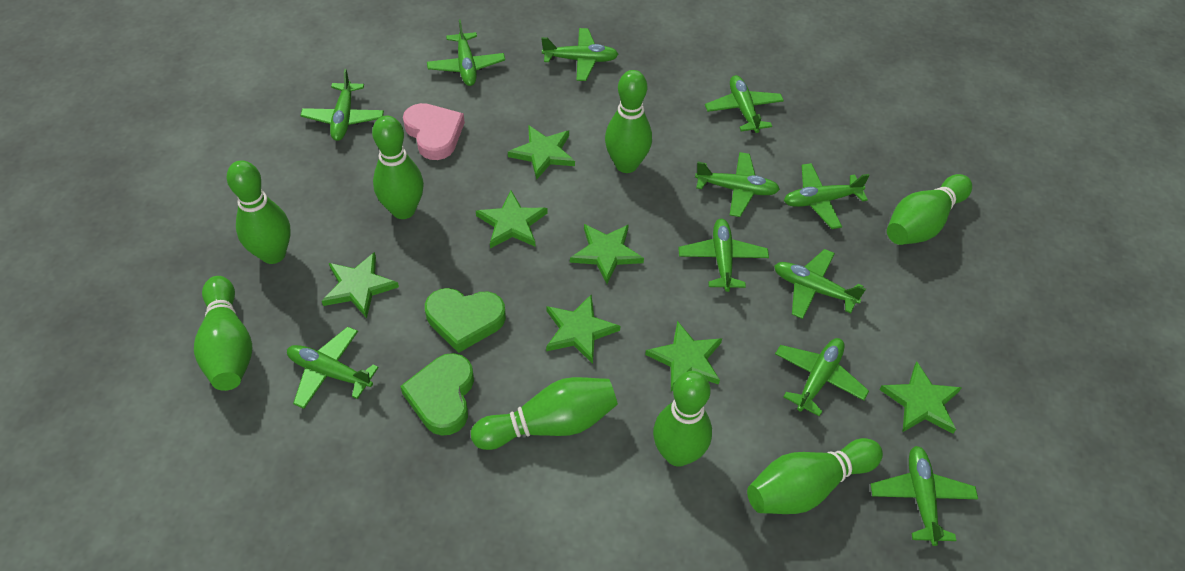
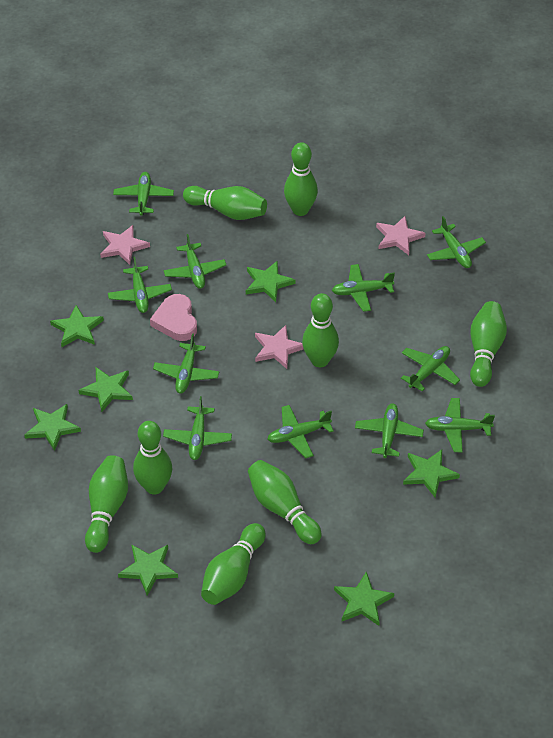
green heart: [400,353,474,436] [425,288,506,353] = 2 -> none = 0
pink star: none = 0 -> [100,225,150,265] [255,325,304,369] [376,216,426,255] = 3

